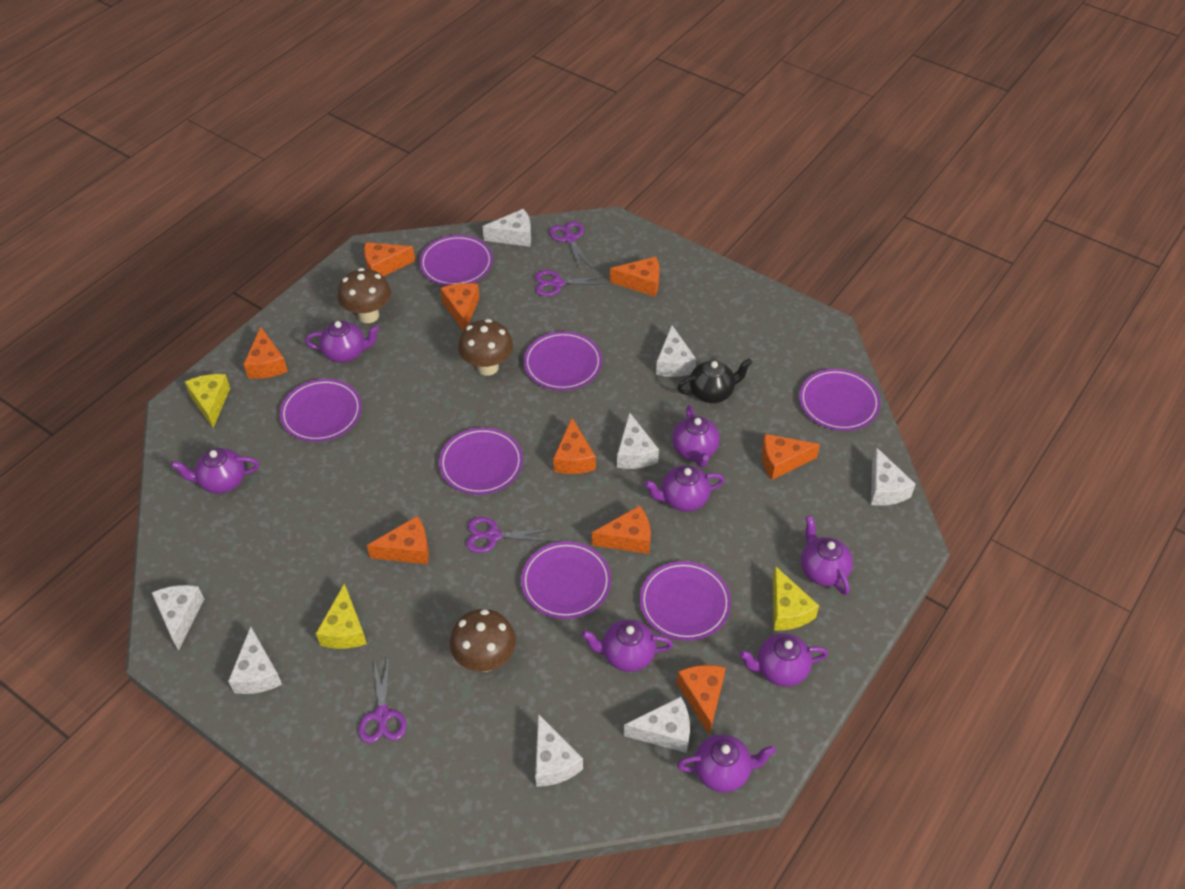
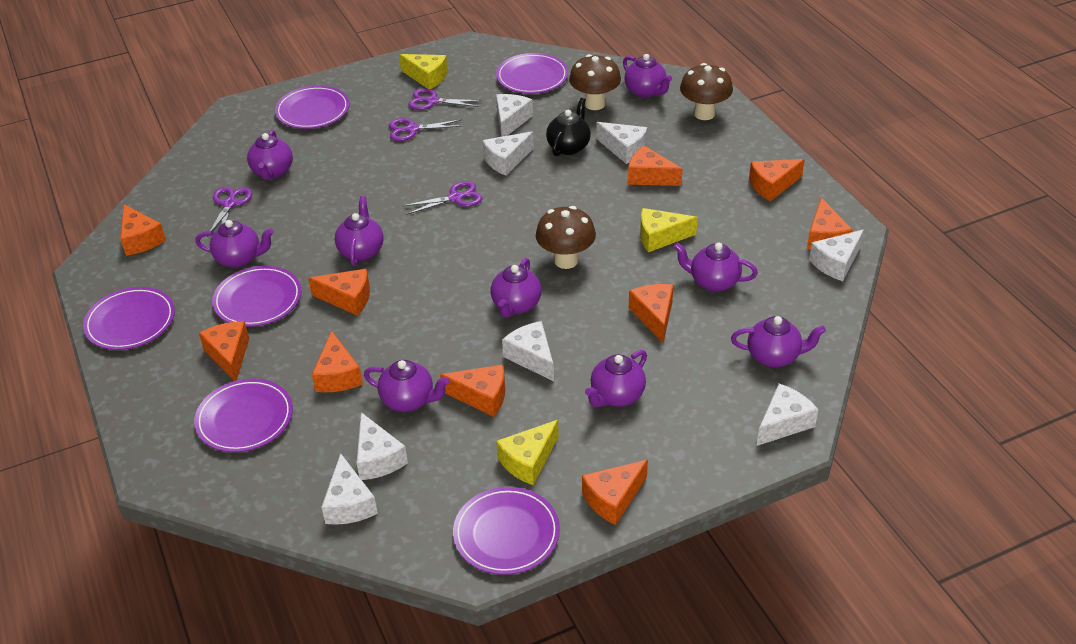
orange cheese: [243,327,288,379] [364,242,415,276] [367,516,429,564] [440,283,479,330] [553,418,596,474] [592,505,651,554] [610,257,660,297] [677,665,726,735] [762,434,820,480] = 9 -> [120,205,166,256] [199,321,249,381] [308,269,370,316] [312,331,363,392] [440,365,505,417] [582,460,648,525] [628,146,682,186] [629,284,673,343] [749,159,805,201] [807,198,853,249] = 10
purple plate: [280,379,362,442] [419,235,493,286] [439,427,523,495] [521,541,611,619] [524,331,602,391] [640,561,731,641] [799,369,881,431] = 7 -> [83,287,175,350] [194,379,293,452] [212,266,302,327] [275,86,350,129] [453,487,560,575] [496,53,568,94] = 6
purple teapot: [171,448,259,494] [305,320,379,363] [582,619,673,672] [644,465,725,512] [672,405,720,467] [677,734,776,792] [739,634,828,687] [801,515,853,595] = 8 -> [195,220,274,268] [247,130,293,180] [335,196,384,266] [364,360,449,412] [491,258,542,318] [585,350,647,407] [623,54,672,98] [673,242,758,292] [731,316,826,367] = 9

